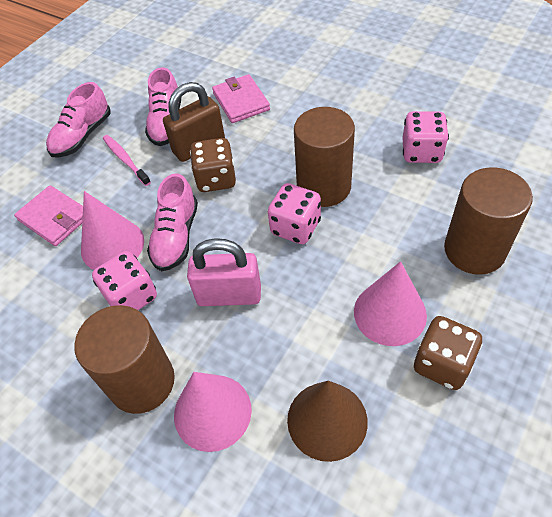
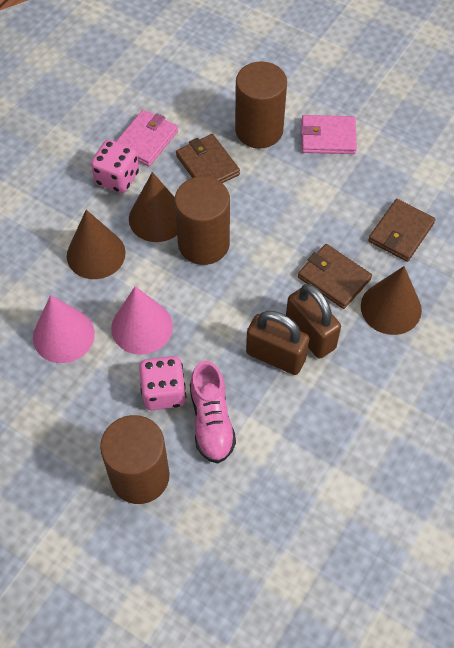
brown cone: [287,381,368,462] = 1 -> [67,210,126,279] [129,172,177,242] [361,266,422,335] = 3
brown dice: [190,138,236,192] [414,316,483,390] = 2 -> none = 0
brown padlock: [163,82,225,162] = 1 -> [246,311,310,375] [286,284,341,359] = 2
brown wallet: none = 0 -> [176,134,240,183] [298,244,372,309] [368,199,435,262] = 3
pink cone: [81,191,144,270] [174,372,252,452] [354,261,427,346] = 3 -> [33,295,95,363] [111,286,173,355] = 2
pink dice: [92,251,157,310] [268,183,321,244] [403,111,449,163] = 3 -> [91,140,139,193] [139,356,186,410] = 2
pink padlock: [187,238,261,306] = 1 -> none = 0
pink shoe: [46,82,111,158] [145,67,181,146] [147,173,198,271] = 3 -> [190,361,236,464] = 1
pink toothbrush: [103,135,151,186] = 1 -> none = 0

